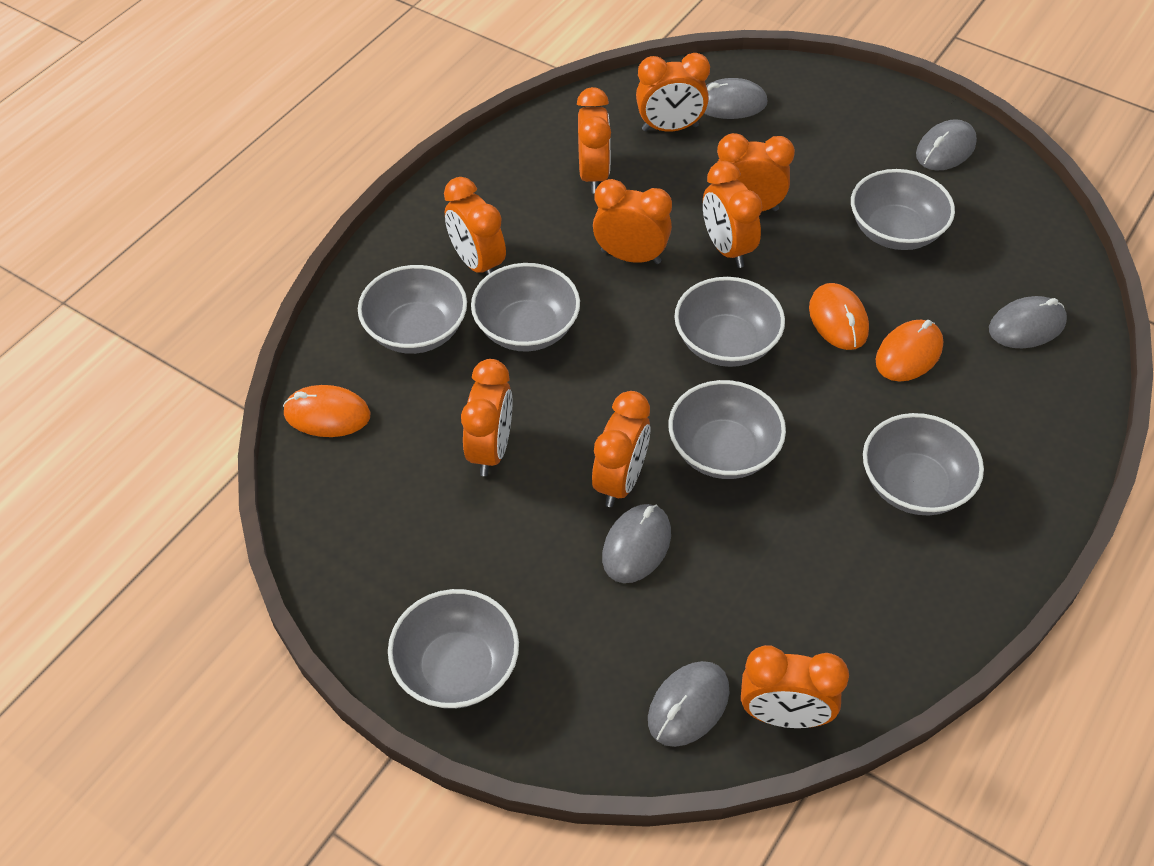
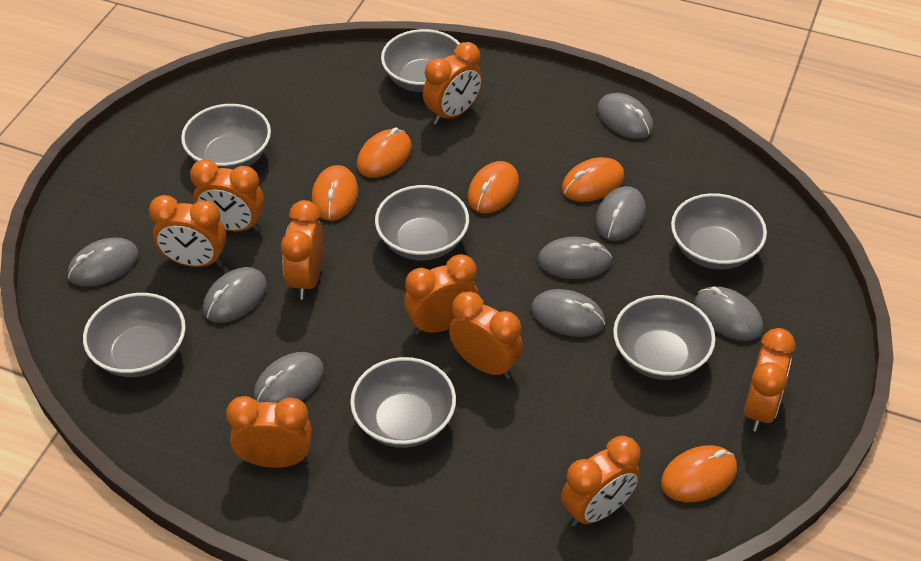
grey mouse: [602,504,671,583] [648,661,730,747] [704,78,767,119] [916,119,977,171] [989,296,1067,348] = 5 -> [68,238,139,287] [203,267,267,323] [254,352,324,403] [531,289,605,337] [538,236,612,279] [595,186,646,241] [597,93,653,139] [694,286,763,341] = 8
orange mouse: [283,385,370,437] [809,283,869,350] [875,320,943,382] = 3 -> [311,165,358,221] [357,127,412,178] [468,161,519,214] [562,157,624,202] [661,445,737,502] = 5

